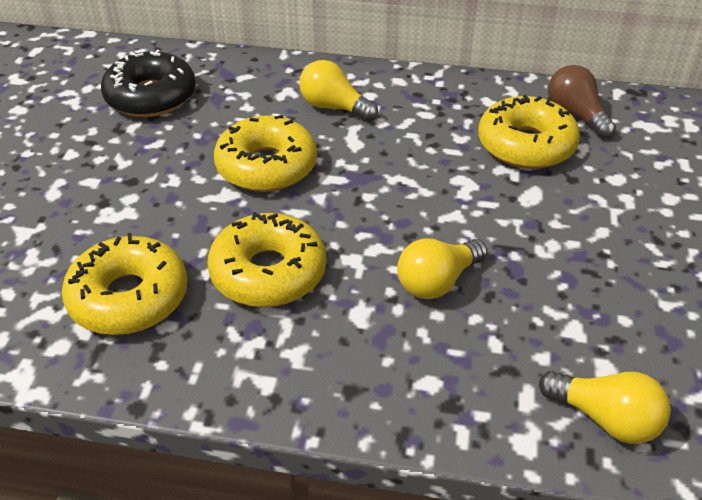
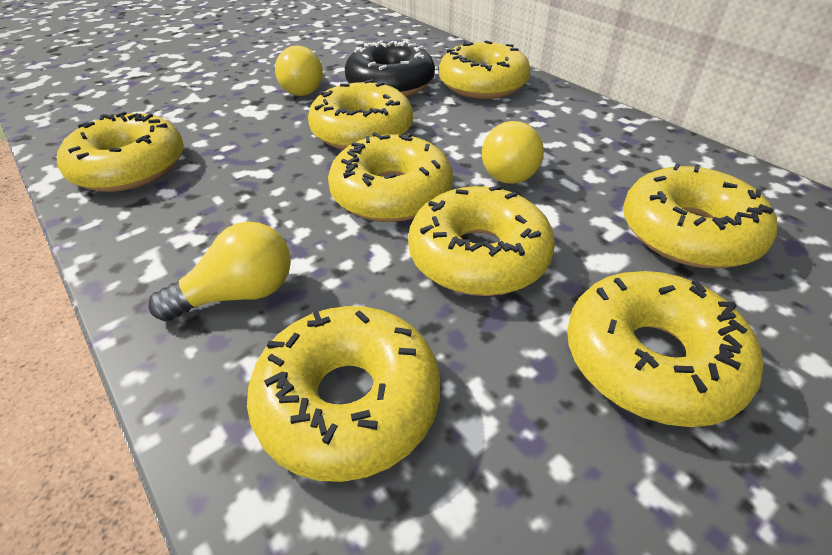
brown light bulb: [548,65,616,138] = 1 -> none = 0
yellow donut: [62,233,187,335] [208,212,326,307] [214,115,317,192] [478,95,580,169] = 4 -> [57,112,184,192] [247,306,440,482] [308,79,413,150] [328,132,453,222] [408,185,555,296] [439,40,530,99] [567,271,763,427] [623,163,777,268] = 8

